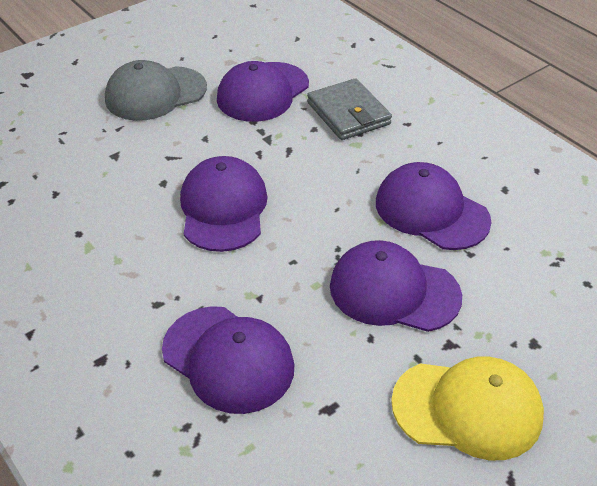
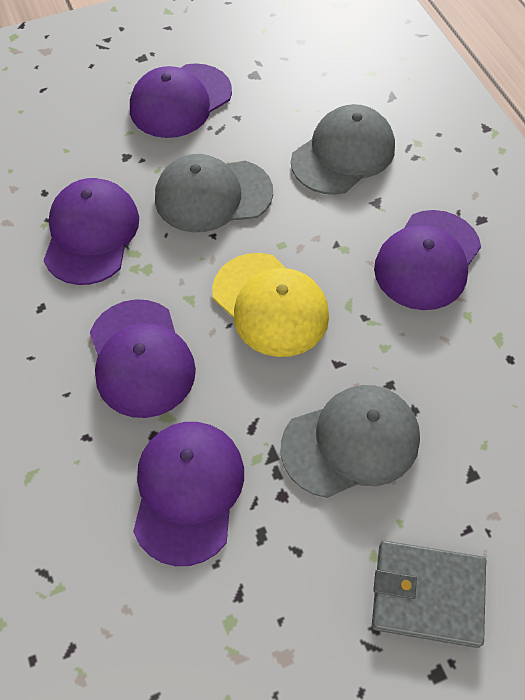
grey cap: [105,60,207,121] = 1 -> [155,154,273,232] [281,385,420,498] [291,104,395,195] = 3

